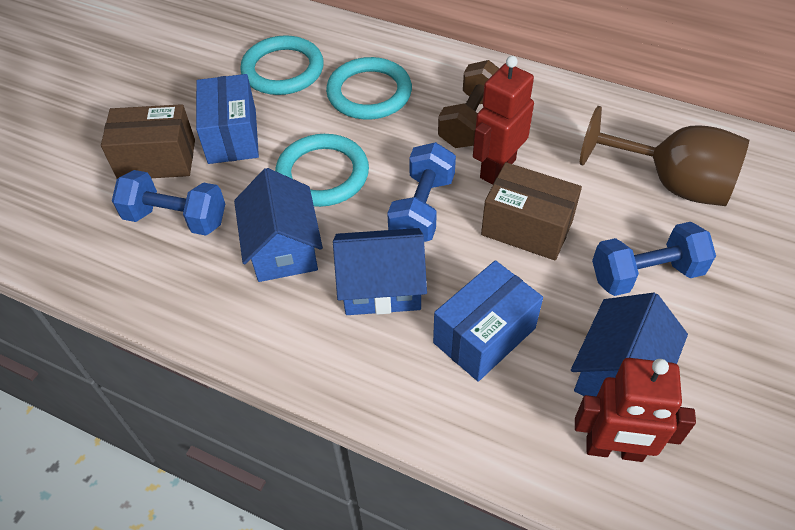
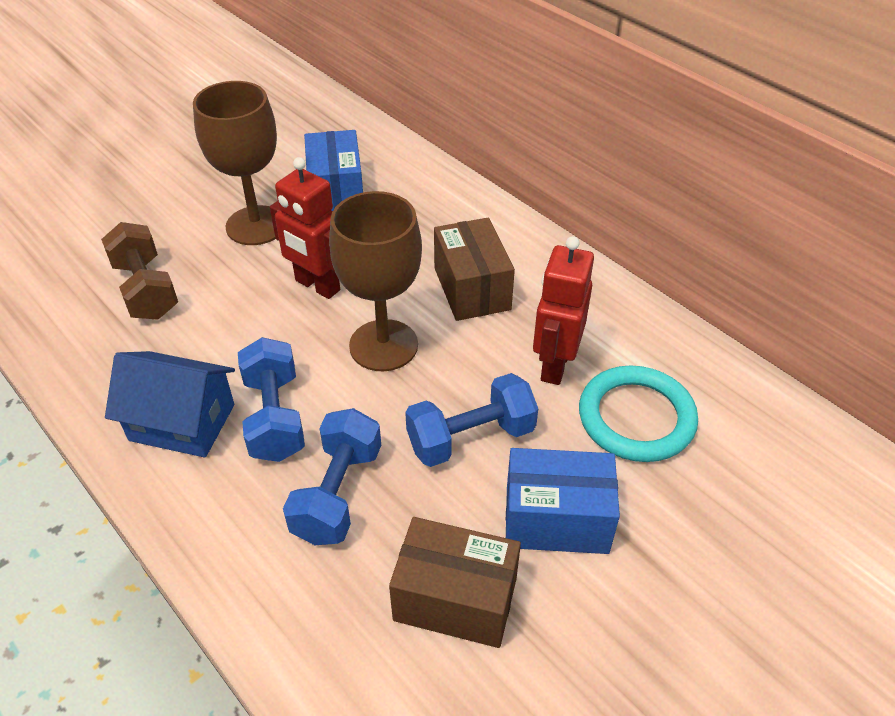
blue house: [234,168,323,282] [333,228,427,315] [571,293,688,397] = 3 -> [105,351,235,458] = 1
brown goblet: [580,106,749,206] = 1 -> [193,81,277,245] [329,191,422,371] = 2
turquoise ring: [240,35,324,95] [275,134,369,207] [326,57,412,120] = 3 -> [579,365,698,462] = 1

